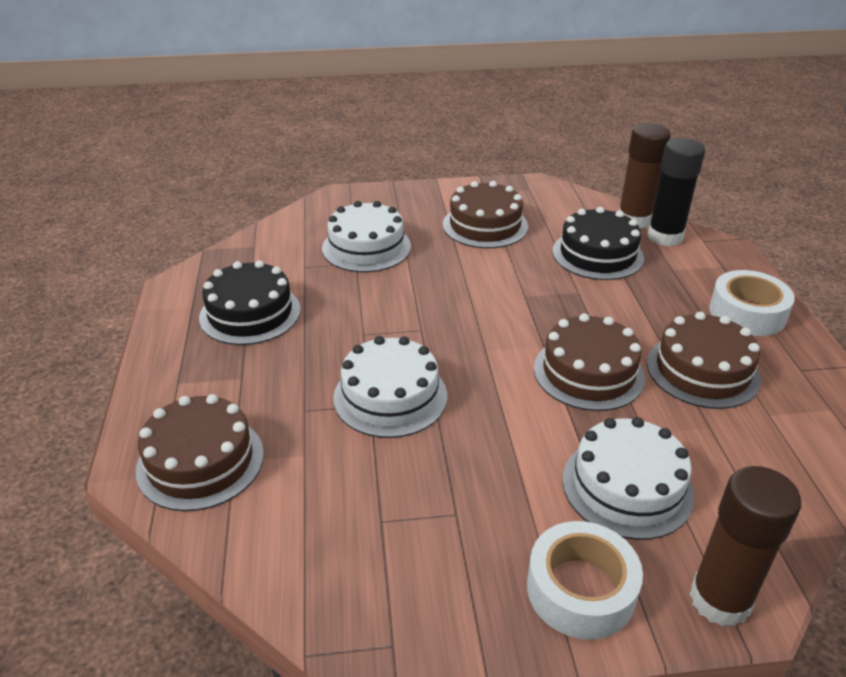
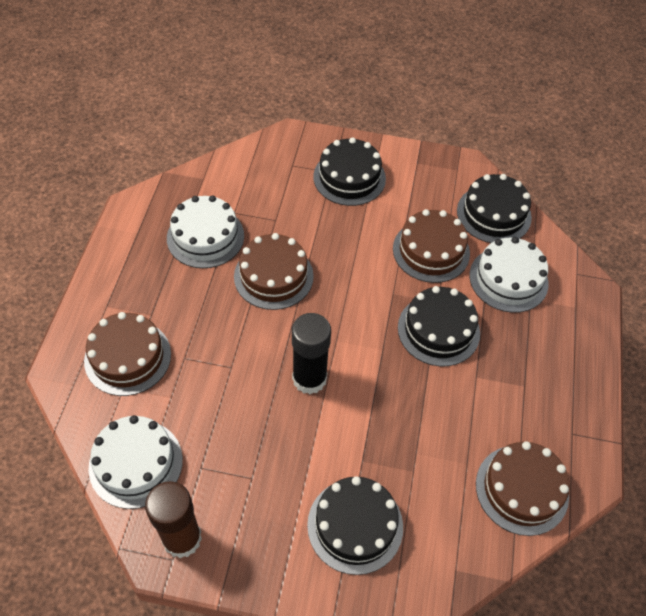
black cake: [199,260,301,345] [553,207,644,280] = 2 -> [307,476,403,575] [313,137,386,206] [398,286,480,366] [457,174,532,243] = 4
brown glue stick: [619,123,671,229] [689,466,801,627] = 2 -> [145,481,202,558] = 1
white tape: [527,521,643,640] [709,270,795,336] = 2 -> none = 0

